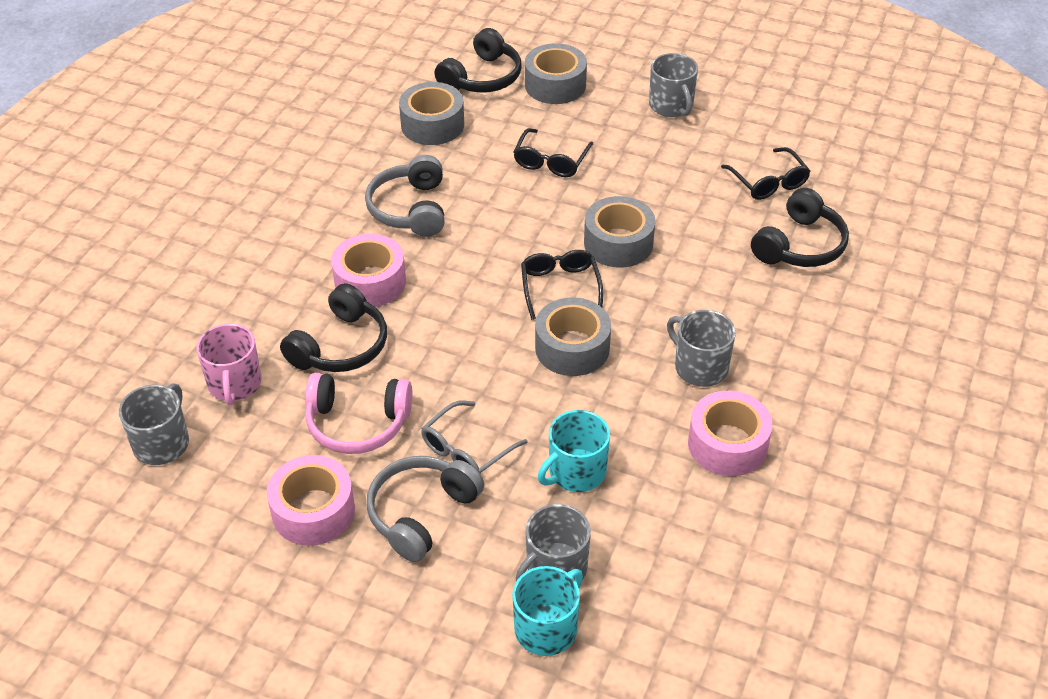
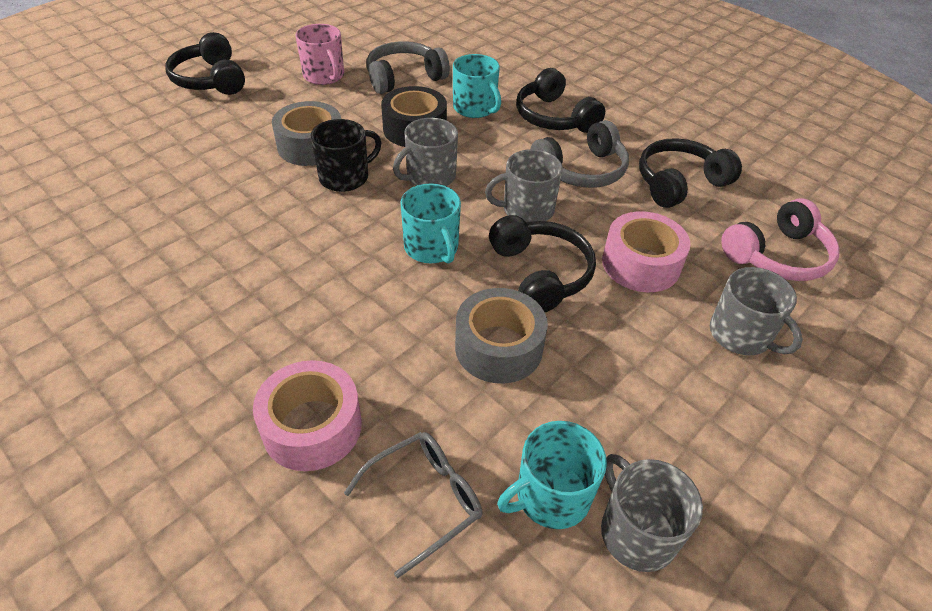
black glasses: [513,128,593,177] [521,250,603,320] [721,147,810,200] = 3 -> none = 0
black headphones: [280,283,387,372] [434,28,522,93] [751,188,849,267] = 3 -> [165,32,245,95] [489,215,596,312] [516,68,605,133] [639,138,742,208] = 4
black mug: none = 0 -> [311,119,382,192] = 1
black tape: none = 0 -> [381,86,447,147] = 1
grey tape: [399,82,464,145] [525,43,587,104] [535,297,611,376] [584,196,655,268] = 4 -> [272,101,341,166] [455,288,548,384] = 2
pink tape: [267,455,355,546] [331,234,406,307] [688,391,772,476] = 3 -> [253,360,362,471] [602,211,691,292] = 2
turquoise mug: [512,566,583,656] [538,410,610,492] = 2 -> [400,183,461,264] [453,54,501,118] [497,421,607,529] = 3

